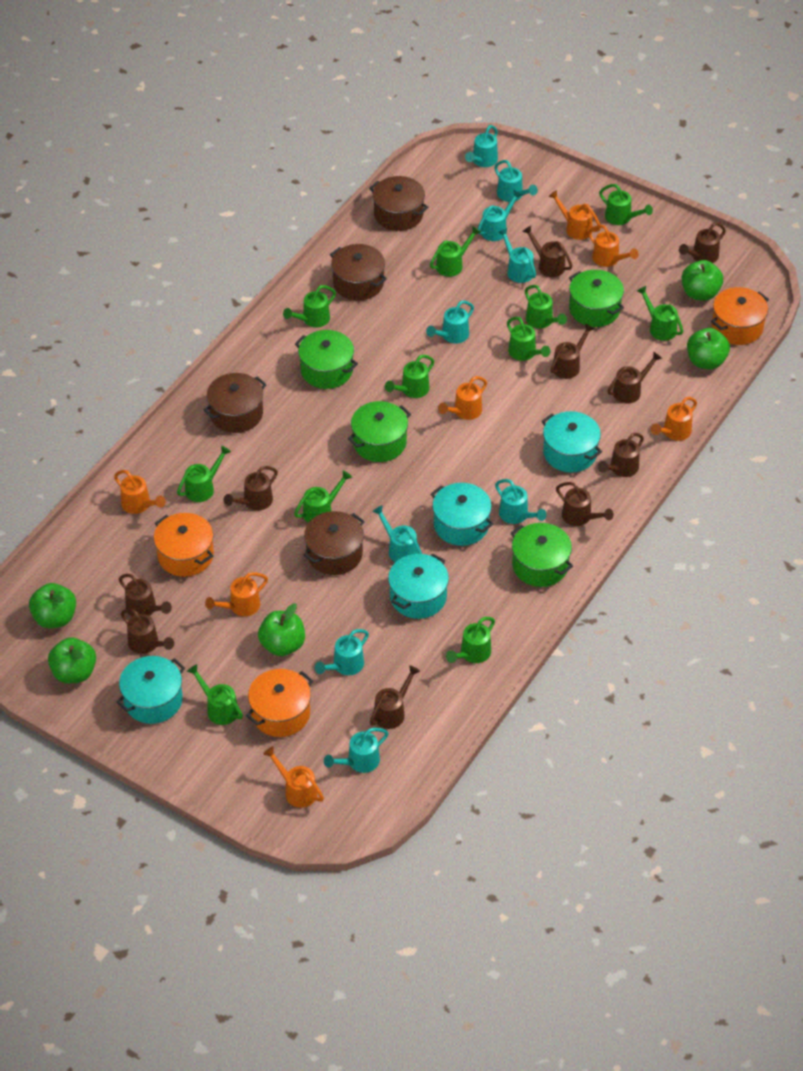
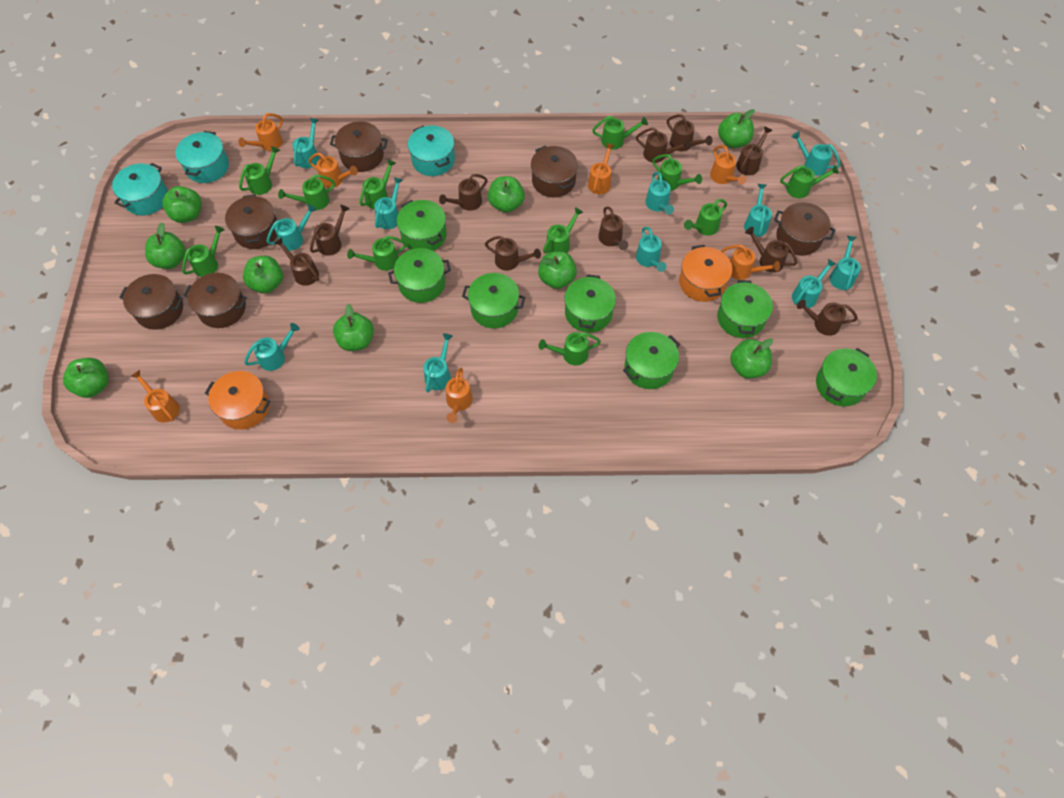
brown pot: [204,373,267,433] [303,511,364,575] [330,244,387,301] [369,176,428,231] = 4 -> [119,274,183,330] [183,273,247,328] [225,194,277,249] [330,121,388,172] [531,146,578,197] [774,202,835,256] = 6
green apple: [29,583,76,628] [48,637,96,684] [258,603,305,656] [682,260,723,301] [687,328,730,369] = 5 -> [63,358,109,398] [145,223,186,269] [162,186,202,223] [243,256,283,293] [333,304,374,351] [488,176,525,213] [538,251,577,289] [718,109,755,148] [730,338,773,379] = 9
green pot: [295,330,358,389] [348,401,411,462] [511,523,573,587] [569,270,624,327] = 4 -> [388,248,451,303] [397,200,447,251] [462,273,525,328] [564,274,616,333] [623,332,680,389] [717,280,773,338] [816,348,877,406] = 7
orange pot: [154,513,214,577] [246,669,313,737] [711,287,769,345] = 3 -> [205,371,271,430] [679,245,732,302] = 2
turquoise pot: [117,656,185,724] [388,553,449,619] [431,483,493,546] [542,411,602,473] = 4 -> [112,163,168,215] [175,131,229,183] [408,126,455,176] = 3
turquoise watering can: [315,629,369,675] [324,728,389,773] [372,505,422,562] [426,300,474,343] [465,125,498,167] [478,189,522,241] [494,160,538,202] [495,479,547,524] [498,228,536,283] = 9 -> [244,323,300,371] [266,204,317,251] [292,118,319,168] [374,177,403,229] [424,333,453,392] [636,227,666,272] [645,172,674,214] [744,184,772,237] [791,131,841,176] [792,259,836,308] [829,236,861,291] = 11

